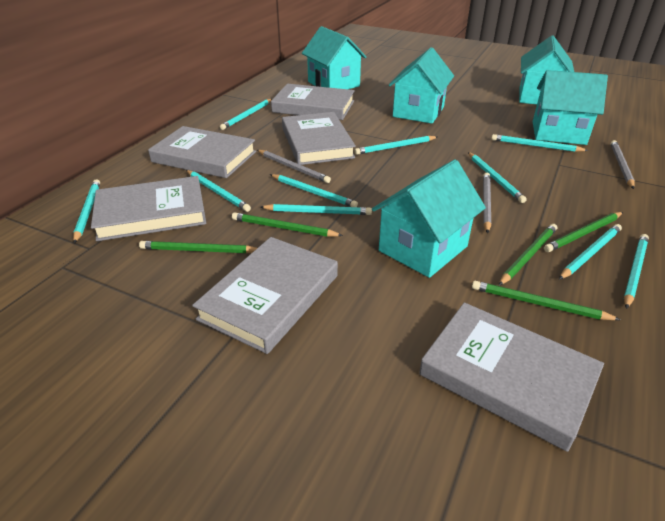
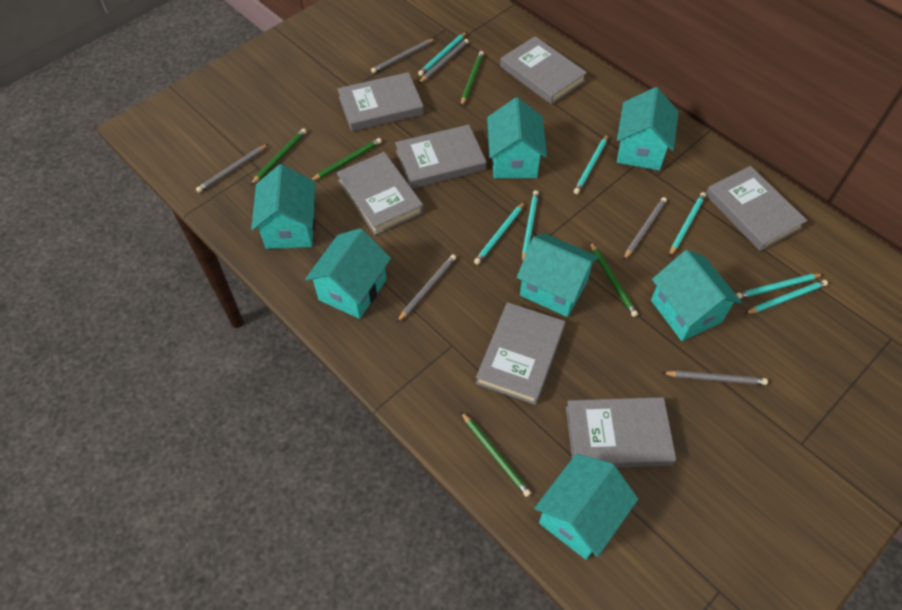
grey book: [91,176,206,241] [148,126,256,178] [192,237,338,354] [271,84,355,120] [282,112,356,165] [419,302,604,452] = 6 -> [336,152,424,235] [338,72,424,132] [395,125,487,189] [476,302,565,405] [500,36,587,104] [566,397,676,468] [706,166,807,251] = 7
grey pencil: [257,150,331,183] [483,173,491,233] [611,140,635,189] = 3 -> [196,144,268,193] [371,38,436,73] [397,254,456,322] [418,39,469,84] [623,197,667,260] [662,370,768,385] = 6
turquoise house: [302,26,366,89] [372,160,486,278] [389,47,454,124] [519,36,574,105] [533,70,608,145] = 5 -> [251,164,315,249] [305,228,391,319] [487,97,547,179] [517,233,599,317] [535,454,638,560] [617,87,679,170] [651,250,742,341] = 7
turquoise pencil: [73,179,100,243] [186,170,251,212] [220,99,272,130] [261,204,372,215] [270,174,358,207] [355,136,437,155] [468,152,527,203] [491,134,589,152] [559,224,622,279] [624,234,649,309] = 10 -> [418,32,467,76] [474,202,525,265] [522,190,539,262] [574,134,608,194] [669,192,706,257] [736,274,823,299] [745,280,828,314] = 7

